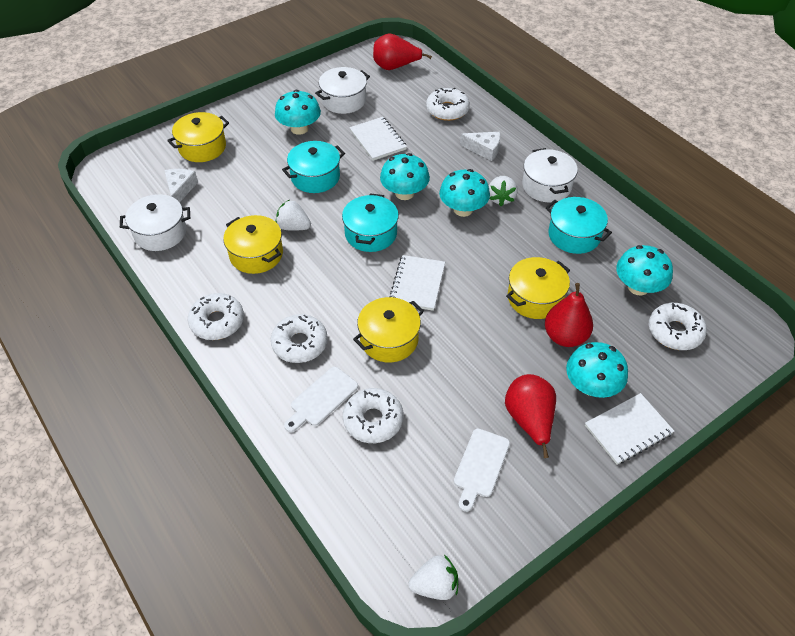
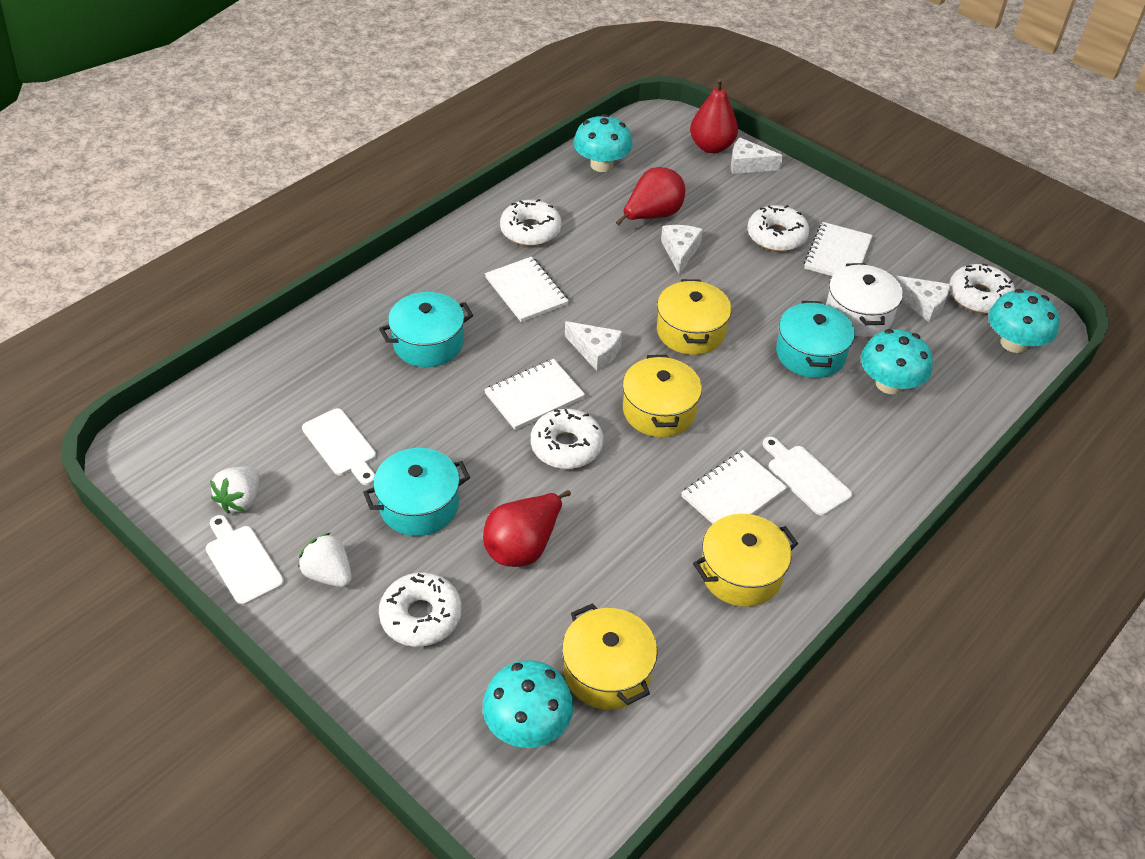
turquoise mushroom: [275,90,321,135] [380,153,430,200] [439,169,490,217] [566,342,628,398] [616,245,673,296] = 5 -> [483,660,574,748] [573,114,633,172] [861,329,933,394] [988,289,1059,353] = 4
white cheese: [164,169,198,202] [460,132,500,161] = 2 -> [565,321,622,371] [661,225,703,275] [731,138,783,174] [894,275,950,322] = 4
white cutting board: [284,367,358,432] [454,429,510,512] = 2 -> [206,515,284,606] [302,408,376,485] [763,437,852,516] = 3
white notebook: [349,117,407,161] [389,255,445,311] [585,393,674,465] = 3 -> [484,359,585,430] [485,257,569,322] [681,450,788,524] [804,222,873,276] = 4
white pot: [120,194,190,251] [315,67,370,114] [522,148,578,202] = 3 -> [826,263,903,337] = 1
white strawberry: [276,200,311,231] [408,555,458,600] [489,176,518,206] = 3 -> [210,466,260,514] [298,532,352,587] = 2

